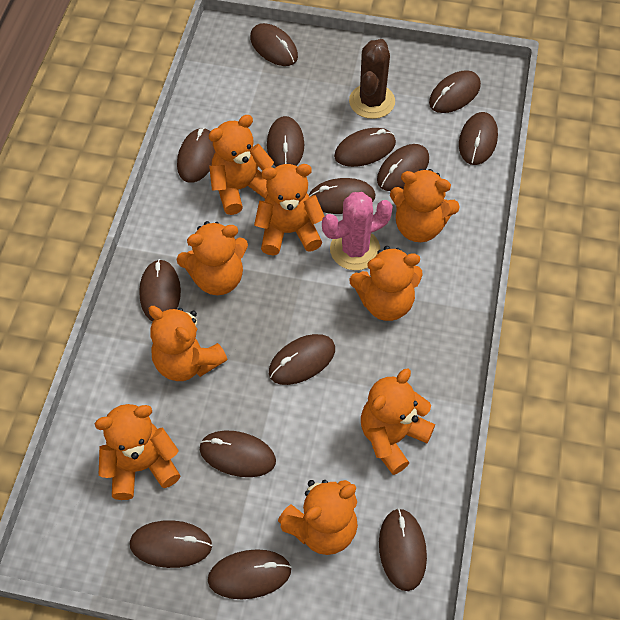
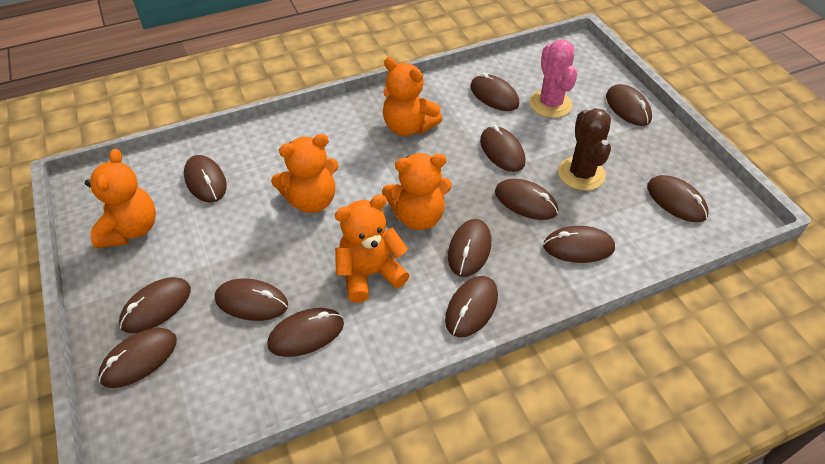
brown mouse: [130,520,212,568] [139,259,181,322] [177,128,215,183] [200,431,276,477] [208,549,291,599] [250,23,298,66] [267,116,304,167] [269,334,335,385] [309,178,375,214] [334,128,396,167] [377,144,429,191] [379,508,427,591] [429,70,481,113] [459,112,498,165] = 14 -> [98,328,177,388] [119,277,191,333] [184,155,227,203] [215,279,288,321] [267,308,344,357] [445,276,498,337] [448,219,491,277] [470,73,519,111] [480,125,525,172] [495,179,558,220] [543,226,615,263] [606,84,652,126] [647,175,708,222] = 13
orange teddy bear: [95,404,181,500] [149,306,227,381] [176,221,248,295] [208,115,274,215] [254,164,324,255] [278,480,358,555] [349,246,423,321] [361,369,435,475] [390,169,460,242] = 9 -> [85,149,156,248] [271,134,339,213] [335,194,409,303] [382,153,452,230] [383,57,442,136] = 5

